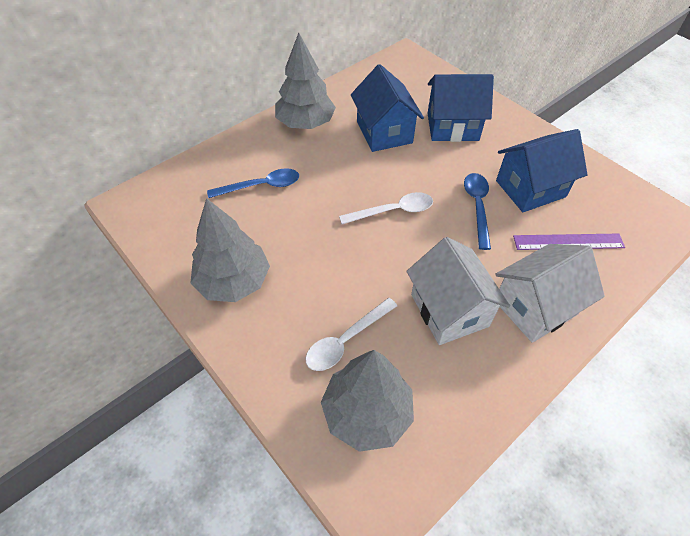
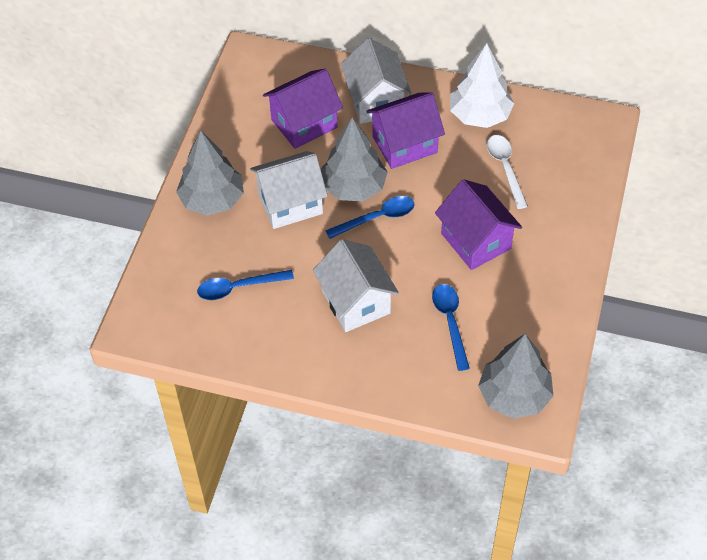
blue house: [351,64,424,152] [428,74,494,142] [496,129,588,212] = 3 -> none = 0
blue spoon: [207,168,299,198] [464,173,491,250] = 2 -> [197,270,294,300] [325,196,415,239] [432,284,470,371] = 3
purple house: none = 0 -> [263,68,343,149] [366,92,445,169] [435,179,522,270] = 3
purple ruler: [513,234,625,250] = 1 -> none = 0
white house: [407,237,510,345] [495,244,605,343] = 2 -> [250,151,328,229] [313,239,399,332] [341,38,412,124] = 3
white spoon: [306,298,397,371] [339,192,433,224] = 2 -> [487,135,528,209] = 1
white tree: none = 0 -> [450,43,514,128] = 1

